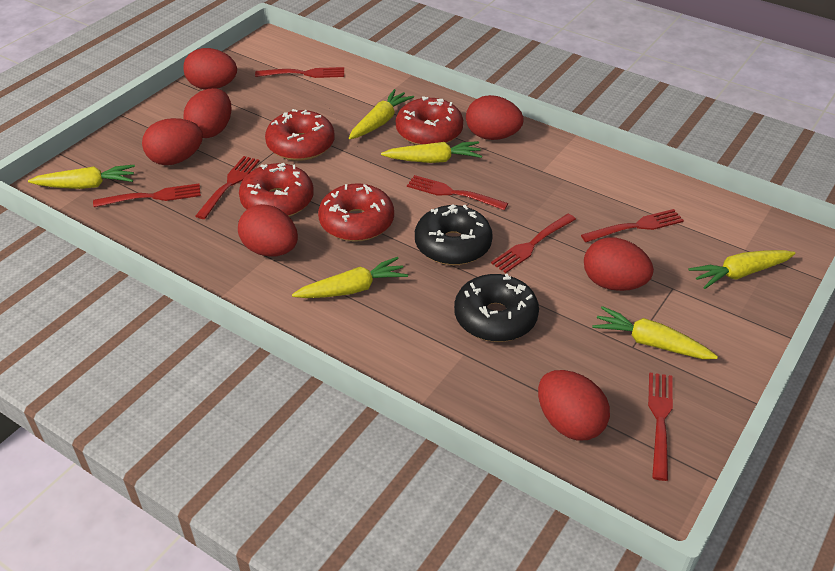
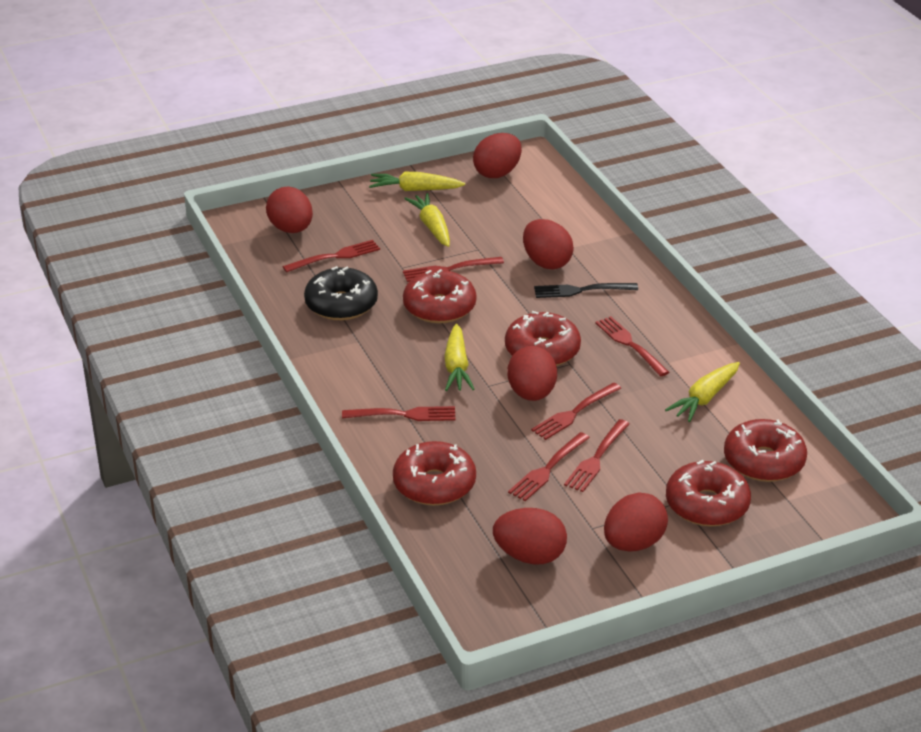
black donut: [415,204,493,265] [454,274,539,342] = 2 -> [304,266,378,320] = 1
black fork: none = 0 -> [534,283,638,298] = 1
red donut: [239,163,314,217] [265,109,334,161] [318,183,394,242] [396,96,463,145] = 4 -> [393,441,476,506] [403,269,476,323] [505,311,581,366] [666,460,751,527] [724,419,807,482] = 5
red egg: [142,118,203,165] [183,48,237,90] [183,88,232,138] [238,204,298,257] [466,95,524,140] [538,370,610,441] [584,237,654,291] = 7 -> [266,186,313,233] [473,133,522,178] [493,508,567,564] [507,346,557,401] [523,219,574,270] [604,492,668,552] = 6
yellow carrot: [28,165,135,189] [292,257,408,298] [349,89,414,139] [381,141,482,163] [592,306,718,359] [689,250,796,289] = 6 -> [369,172,465,191] [404,193,450,247] [444,324,474,391] [665,362,740,422] = 4

